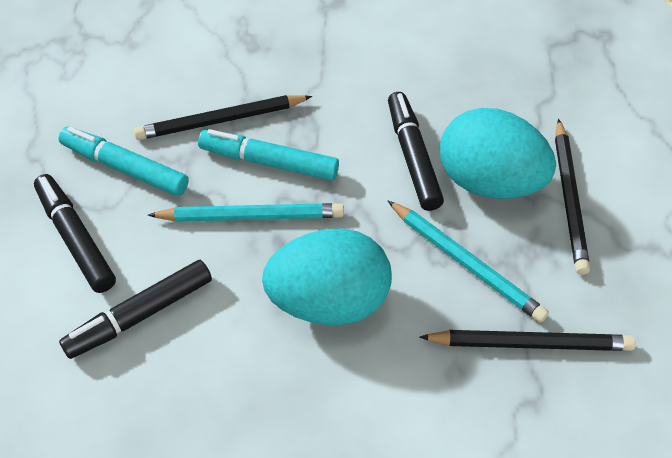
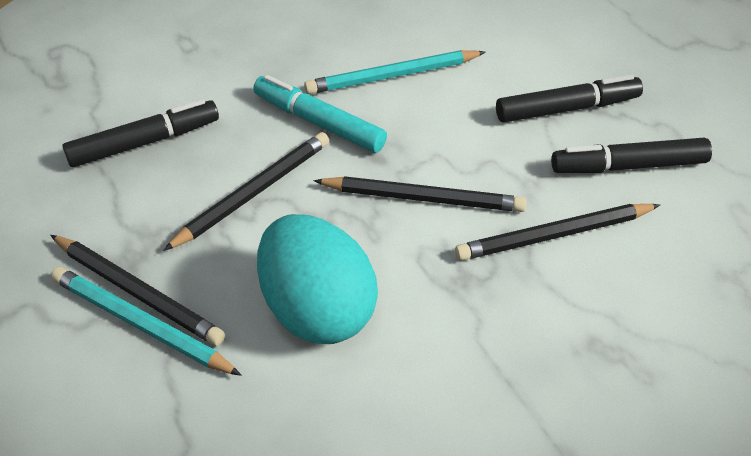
black pencil: [134,95,312,140] [420,330,636,351] [555,119,590,275] = 3 -> [51,235,225,346] [163,132,329,251] [314,176,527,212] [455,204,660,261] = 4
turquoise egg: [262,228,392,325] [440,108,556,199] = 2 -> [257,214,378,344] = 1
turquoise marker: [59,126,189,196] [198,129,339,181] = 2 -> [253,75,387,153] = 1

